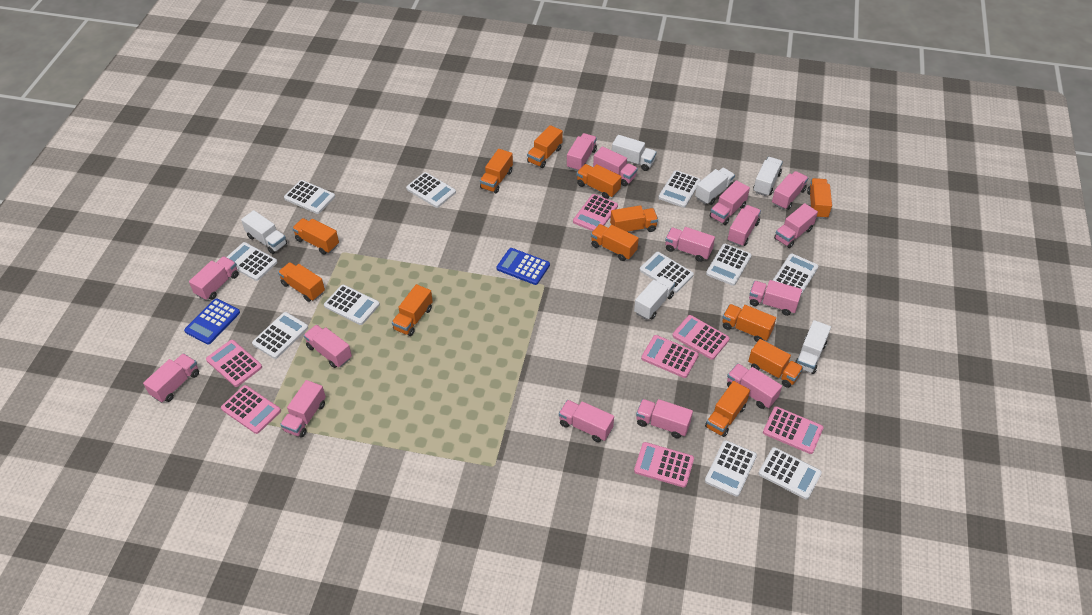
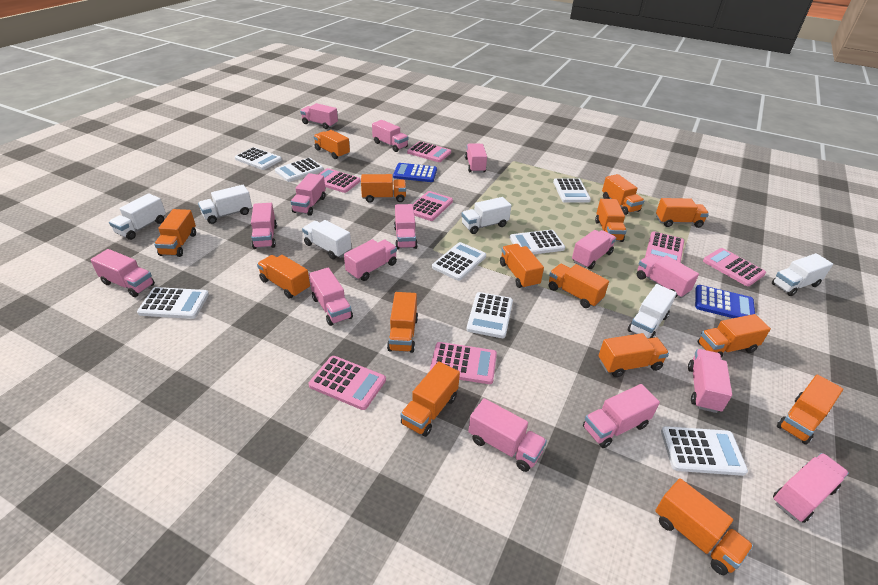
orange truck: [278,262,325,302] [292,218,339,255] [392,284,433,336] [480,149,513,193] [527,125,563,168] [577,164,621,199] [591,224,639,261] [610,205,658,232] [705,381,750,437] [722,304,776,342] [748,339,803,388] [807,178,832,219] = 12 -> [154,209,196,257] [257,255,310,299] [313,130,350,159] [361,174,406,203] [387,292,418,353] [400,361,460,437] [500,244,544,289] [549,264,609,308] [595,199,627,242] [599,333,669,377] [602,174,644,215] [655,478,753,575] [656,198,709,228] [698,314,771,358] [777,374,843,445] = 15
white calculator: [226,242,277,281] [252,312,308,359] [284,180,335,214] [324,285,380,325] [406,172,456,208] [640,252,694,293] [658,170,701,208] [705,440,757,497] [706,244,751,286] [758,447,822,499] [773,254,819,295] = 11 -> [137,287,209,319] [235,147,282,170] [275,158,324,182] [432,242,486,281] [466,292,513,338] [510,230,565,254] [553,178,591,203] [661,426,748,476] = 8

